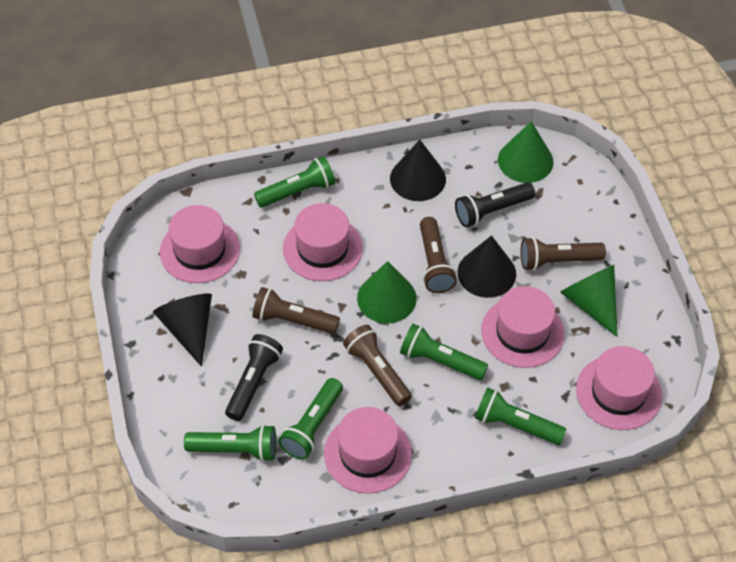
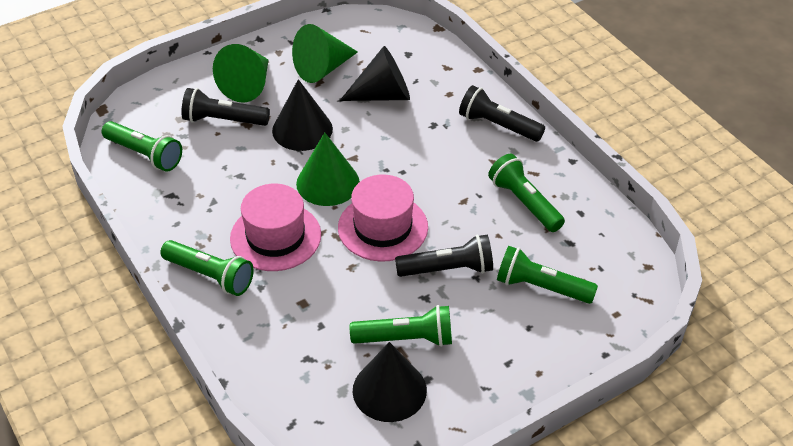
black flashlight: [225,334,283,421] [455,182,535,227] = 2 -> [181,88,270,126] [395,235,493,277] [459,85,545,142] = 3
brown flashlight: [252,287,340,334] [343,325,412,406] [420,217,457,293] [520,237,606,271] = 4 -> none = 0
pink hat: [160,205,240,283] [283,203,363,281] [324,407,412,494] [481,286,565,368] [576,346,662,430] = 5 -> [230,184,321,271] [338,174,428,261] = 2

